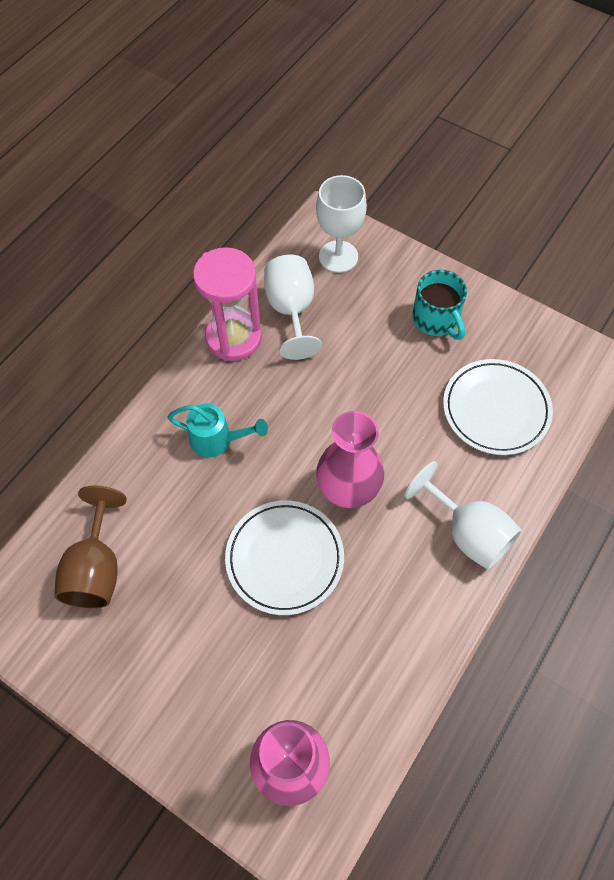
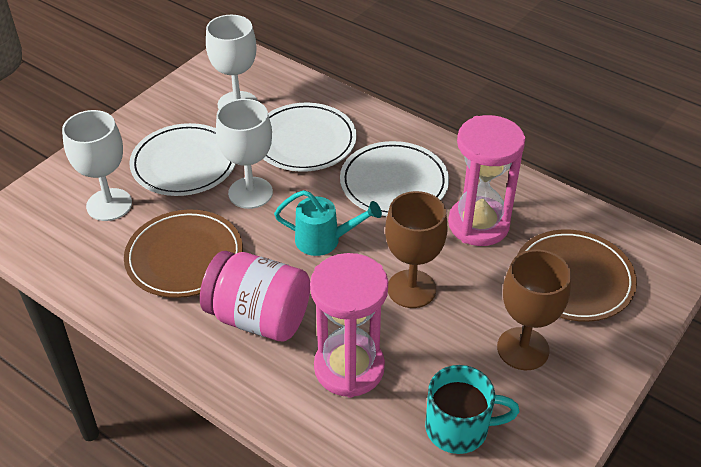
brown goblet: [54,485,127,608] = 1 -> [385,191,448,308] [497,249,571,370] = 2
brown plate: none = 0 -> [124,210,243,298] [517,229,637,322] = 2
pink hourglass: [193,247,262,361] = 1 -> [310,253,388,398] [448,115,525,246] = 2
pink jar: none = 0 -> [200,251,310,341] = 1
pink vase: [250,720,330,806] [316,411,384,508] = 2 -> none = 0
white plate: [225,500,344,615] [443,359,553,455] = 2 -> [129,123,236,196] [263,103,357,172] [340,141,449,216] = 3

